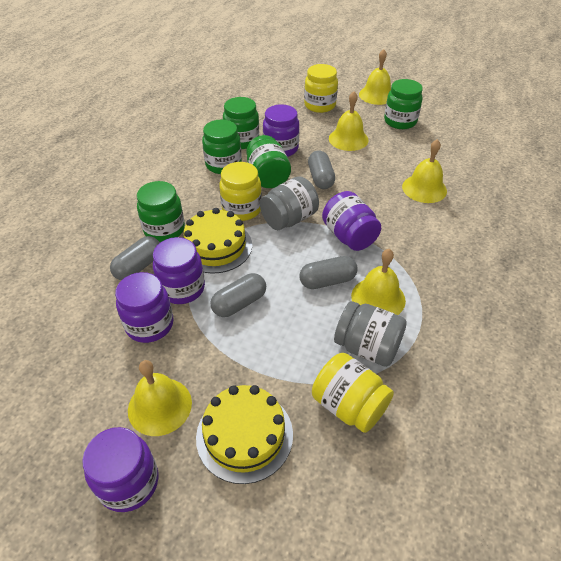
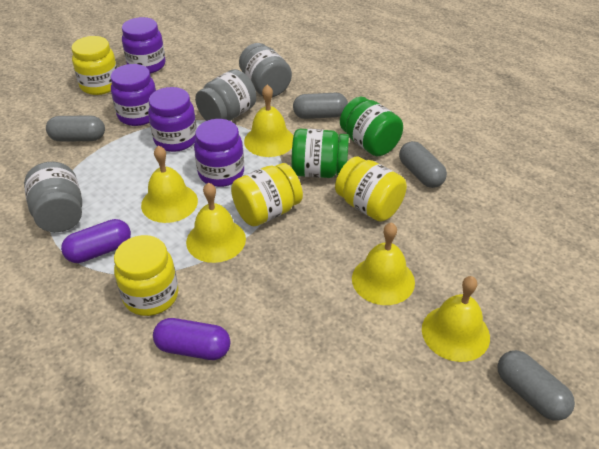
green jar: [137,181,185,242] [202,120,242,174] [223,97,259,149] [246,135,291,188] [384,79,423,129] = 5 -> [291,129,349,178] [340,97,403,156] = 2
grey jar: [260,176,319,230] [334,301,407,367] = 2 -> [24,162,82,232] [195,69,256,121] [239,43,292,97] = 3
purple capsule: none = 0 -> [61,219,131,263] [153,318,230,360] = 2
purple jar: [82,427,159,512] [115,272,174,343] [153,237,205,304] [263,104,299,157] [322,191,381,251] = 5 -> [111,64,156,126] [122,17,166,74] [148,87,197,152] [194,119,244,187] = 4
yellow cake: [184,208,252,274] [196,385,293,484] = 2 -> none = 0
yellow jar: [219,162,262,221] [304,64,338,113] [312,353,394,433] = 3 -> [71,36,117,95] [114,235,178,316] [231,163,303,226] [335,156,407,222] = 4

